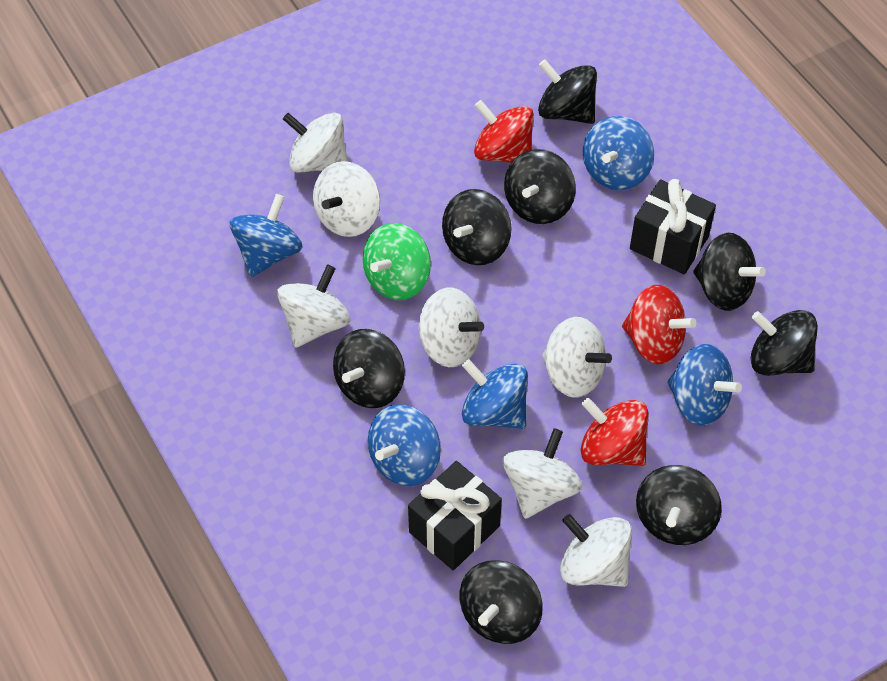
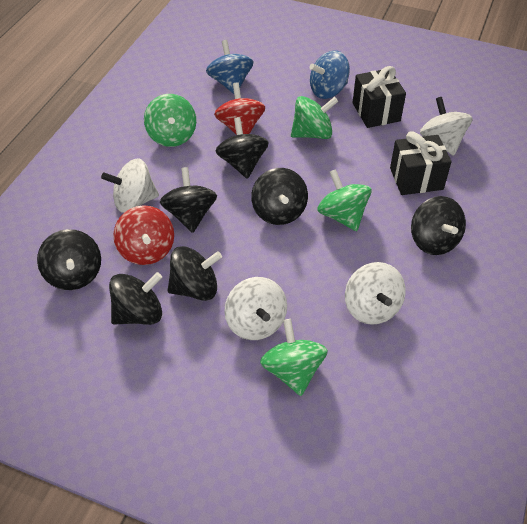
black spinning top: [333,329,405,408] [442,189,512,265] [460,560,542,644] [504,149,576,224] [538,59,597,124] [636,465,722,545] [693,233,766,311] [750,310,818,376] = 8 -> [37,229,101,290] [109,272,162,325] [160,167,217,233] [168,246,222,301] [216,117,269,179] [251,168,308,225] [411,196,466,255] = 7
blue spinning top: [229,194,303,277] [368,404,441,486] [462,359,528,429] [583,116,654,190] [667,344,742,426] = 5 -> [206,40,254,94] [310,51,350,99] = 2
green spinning top: [363,223,431,300] = 1 -> [144,94,196,147] [260,319,328,396] [291,96,338,139] [317,169,371,231] = 4
red spinning top: [474,100,534,163] [581,398,649,466] [622,285,696,364] = 3 -> [113,205,174,265] [214,82,265,135] = 2
white spinning top: [277,265,350,348] [283,113,348,172] [313,161,380,237] [418,288,484,367] [503,428,582,519] [542,317,612,398] [560,514,632,587] = 7 -> [101,159,159,213] [224,277,287,340] [345,262,406,325] [420,97,472,156] = 4

